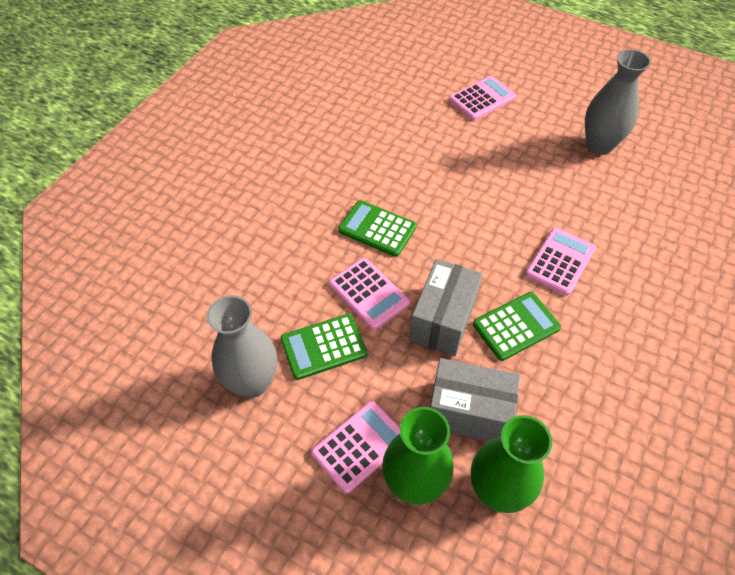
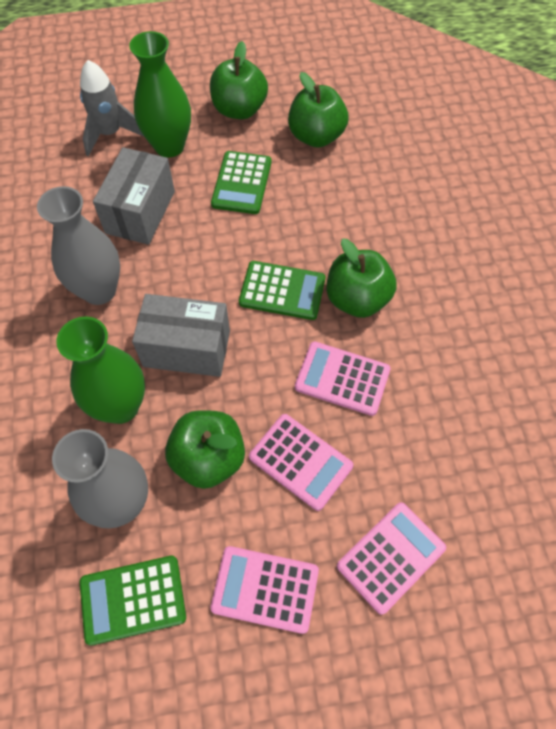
green apple: none = 0 -> [165,410,245,489] [210,41,268,119] [288,72,348,148] [326,239,397,318] = 4
grey rocket: none = 0 -> [80,60,144,157] = 1

